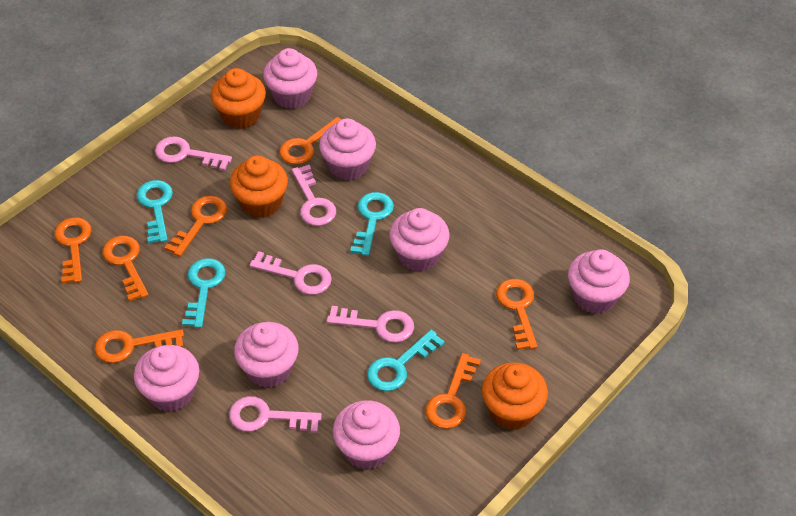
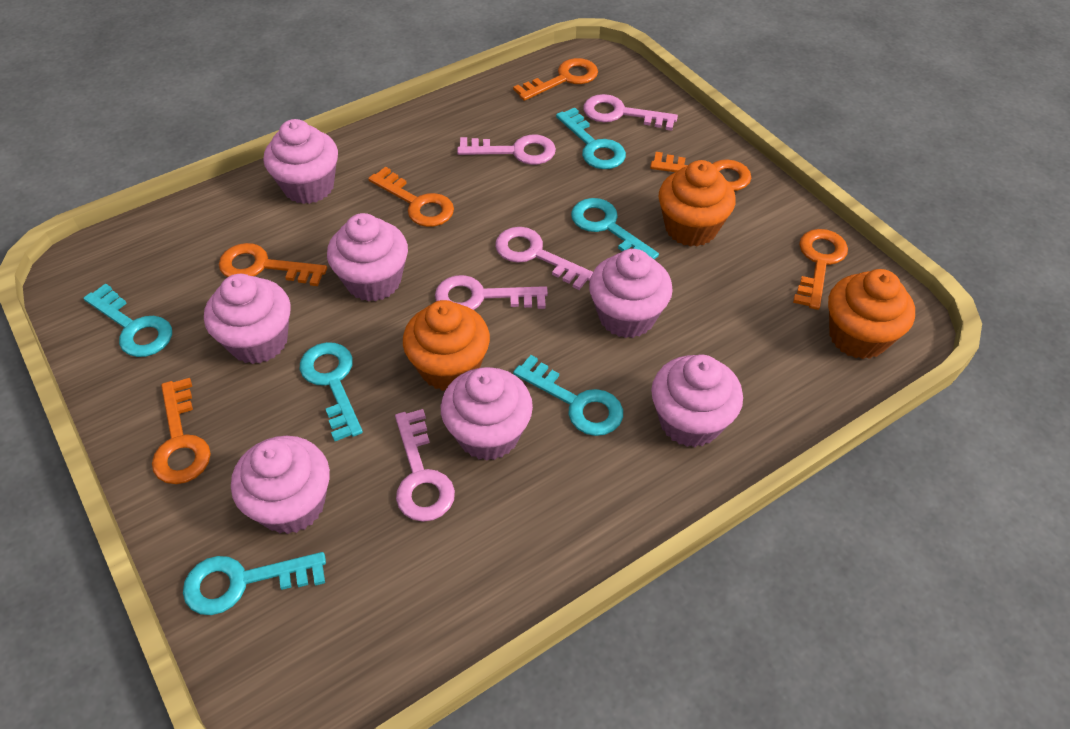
orange key: [54,217,92,284] [95,329,184,363] [102,236,149,302] [164,196,227,257] [279,117,342,165] [425,353,481,429] [496,279,538,350] = 7 -> [152,378,211,484] [219,243,327,286] [368,167,454,227] [513,58,598,101] [650,152,751,191] [793,229,848,310] = 6
turquoise key: [136,180,173,243] [182,258,226,328] [350,192,394,256] [367,330,445,391] = 4 -> [84,283,172,357] [183,552,326,615] [299,342,363,441] [513,355,623,436] [556,107,626,169] [571,198,659,259] = 6

